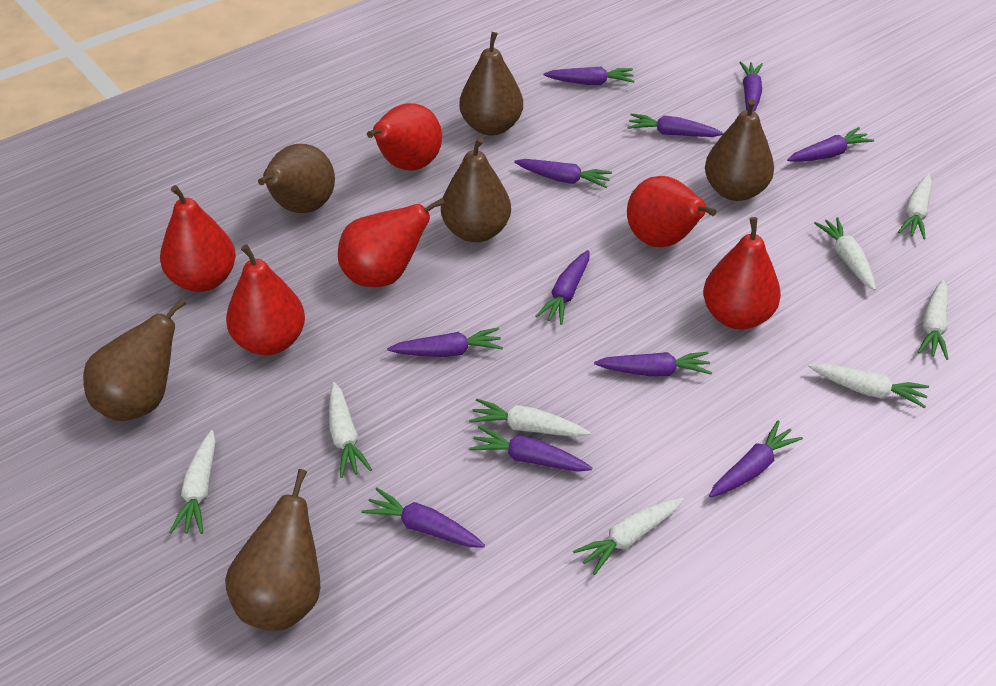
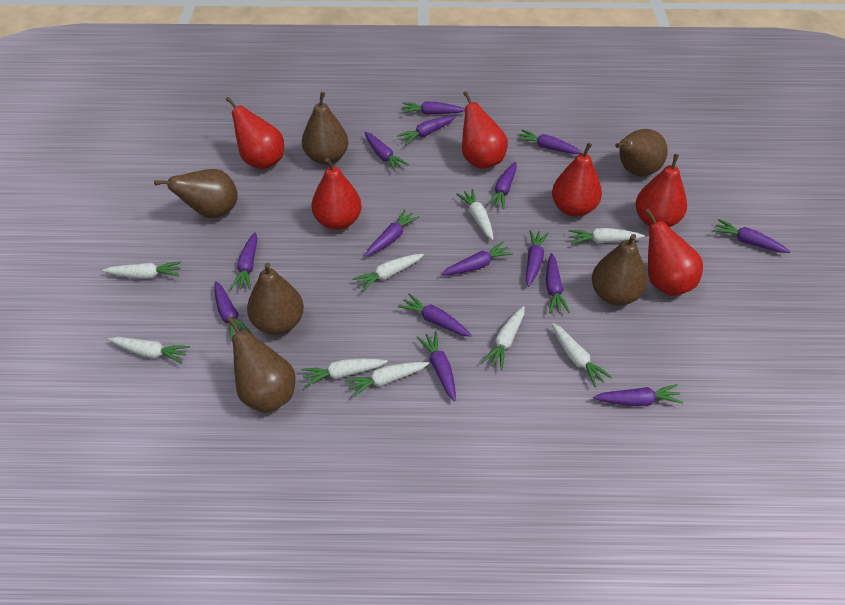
purple carrot: [361,488,485,547] [387,327,503,357] [469,426,592,472] [514,159,612,188] [535,250,589,325] [544,67,634,85] [594,352,712,377] [628,113,724,137] [709,420,803,497] [739,62,763,112] [787,127,874,162] = 11 -> [214,281,251,341] [230,232,258,290] [364,132,409,172] [365,209,420,256] [397,116,456,145] [398,294,472,337] [402,102,465,115] [416,331,456,401] [442,242,513,275] [486,162,517,209] [516,129,583,154] [526,230,549,287] [546,253,570,313] [593,384,683,406] [713,219,790,253] = 15
white carrot: [169,430,215,534] [329,382,372,478] [469,398,591,437] [573,497,684,575] [808,363,929,408] [814,217,876,291] [898,174,932,239] [918,280,948,360] = 8 -> [102,261,182,279] [108,337,190,364] [301,358,388,387] [344,362,429,398] [352,254,424,292] [456,189,493,240] [482,306,525,370] [552,323,612,387] [569,228,645,244] = 9

